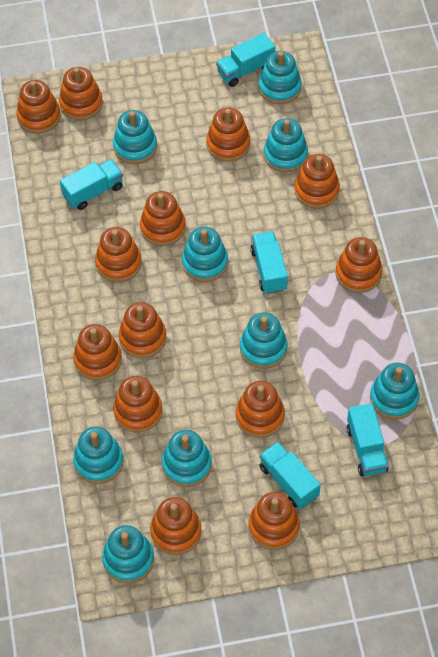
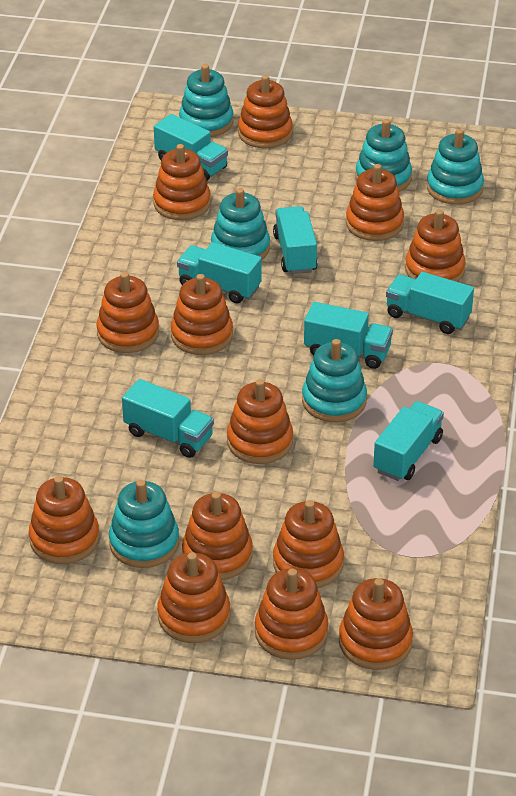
turquoise stacking toy: [73,427,124,484] [102,525,154,583] [113,110,157,164] [162,430,212,487] [182,227,228,282] [240,313,288,369] [258,51,302,104] [264,118,308,173] [370,363,419,420] = 9 -> [109,480,179,568] [179,64,233,137] [211,188,270,260] [302,339,367,422] [355,119,412,192] [427,129,484,205] = 6
turquoise truck: [60,159,123,210] [216,33,275,87] [250,231,288,294] [259,442,321,509] [347,403,389,476] = 5 -> [122,379,214,458] [154,114,228,181] [177,242,262,304] [273,206,318,274] [304,302,393,369] [373,401,444,481] [386,272,474,334] = 7

